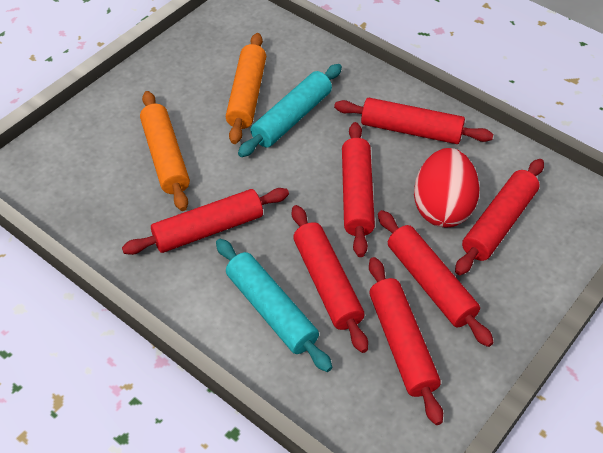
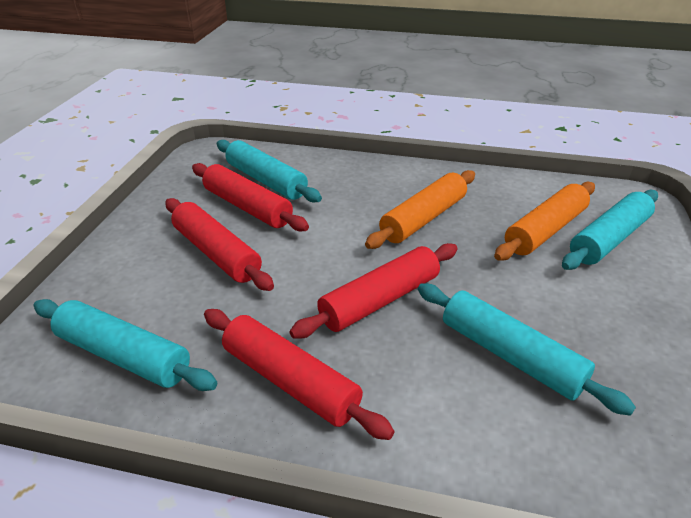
red egg: [414,148,480,227] = 1 -> none = 0
red rolling pin: [122,188,289,255] [292,205,368,353] [334,98,493,144] [342,122,375,257] [369,257,443,425] [378,210,494,347] [455,159,544,275] = 7 -> [165,198,274,291] [192,163,309,232] [204,309,395,440] [289,243,458,339] = 4
turquoise rolling pin: [216,239,332,372] [238,64,342,157] = 2 -> [33,299,217,391] [217,140,322,203] [418,283,636,416] [562,189,658,270] = 4

